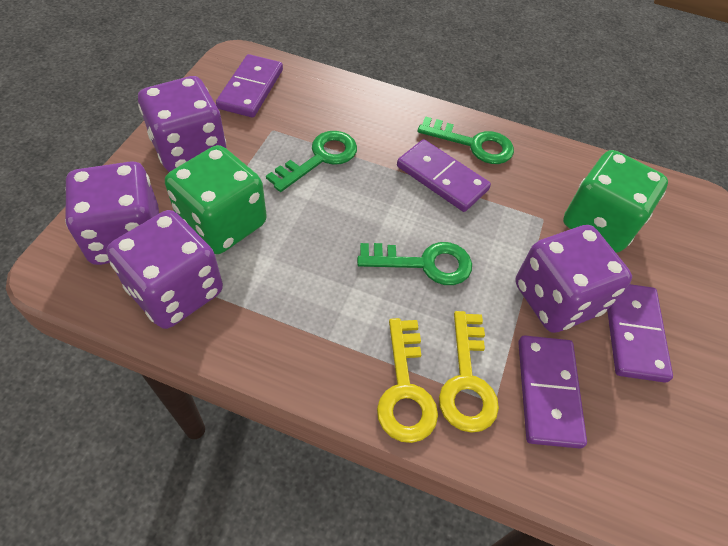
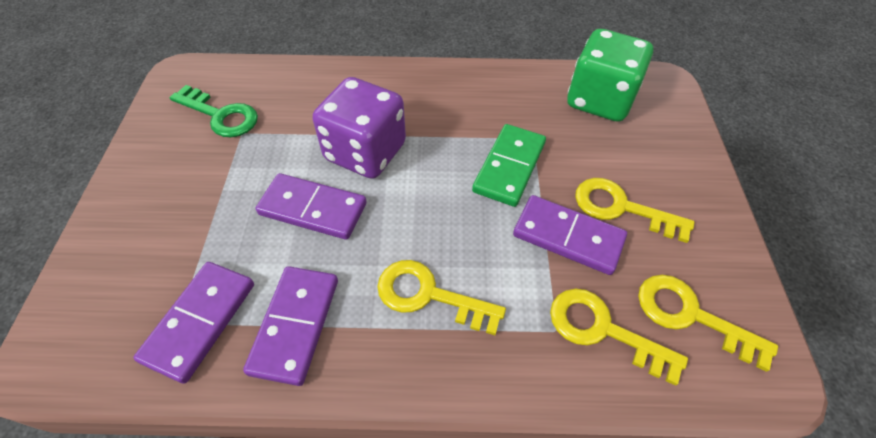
green dice: [165,145,267,254] [563,150,668,253] = 2 -> [567,29,653,122] = 1
green domino: none = 0 -> [472,124,546,207] = 1
green key: [266,131,357,192] [357,242,472,285] [418,116,514,164] = 3 -> [169,85,258,137] = 1
purple dice: [65,161,159,265] [107,210,223,329] [138,76,227,172] [515,225,632,333] = 4 -> [313,77,406,179] = 1
yellow key: [377,318,438,443] [439,311,499,433] = 2 -> [377,260,506,335] [550,289,688,386] [575,178,694,243] [638,275,778,372] = 4

